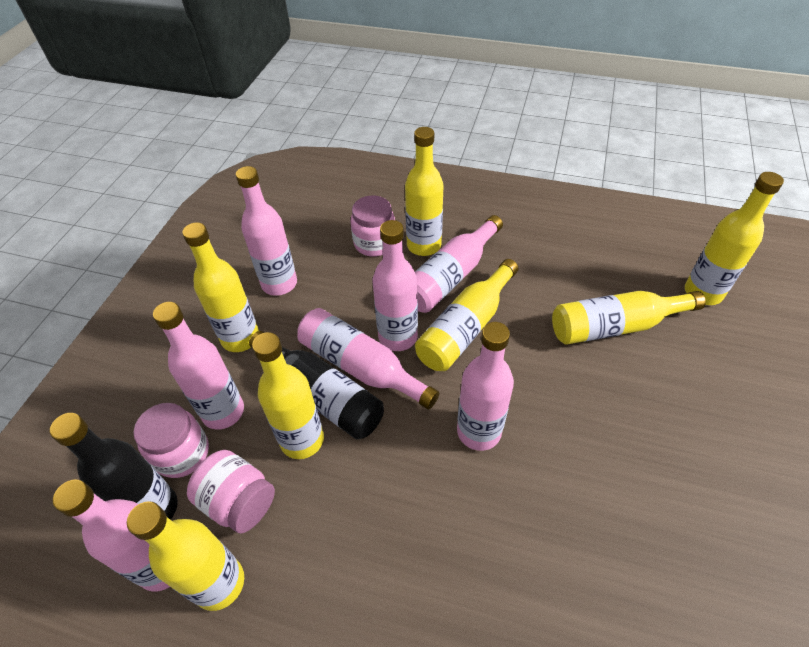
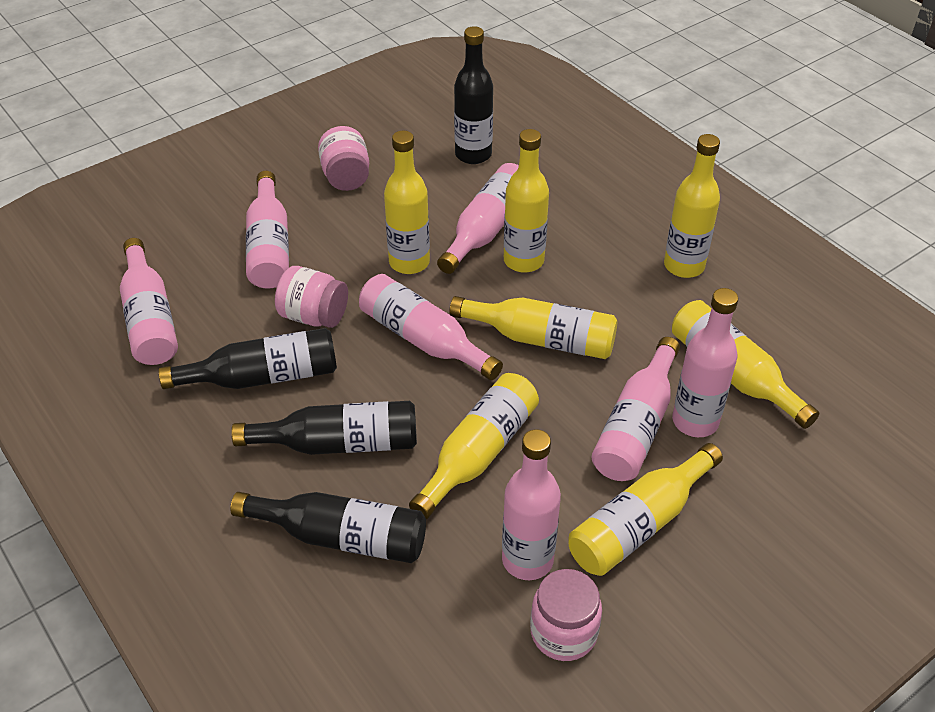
black bottle: [50,413,178,520] [249,331,384,439] = 2 -> [158,328,337,389] [230,492,426,563] [232,401,417,455] [454,26,493,164] = 4

